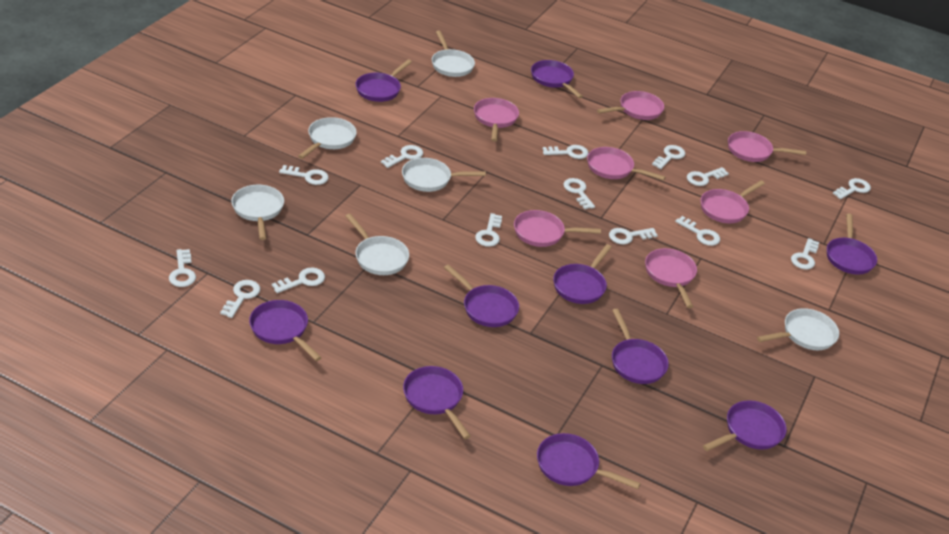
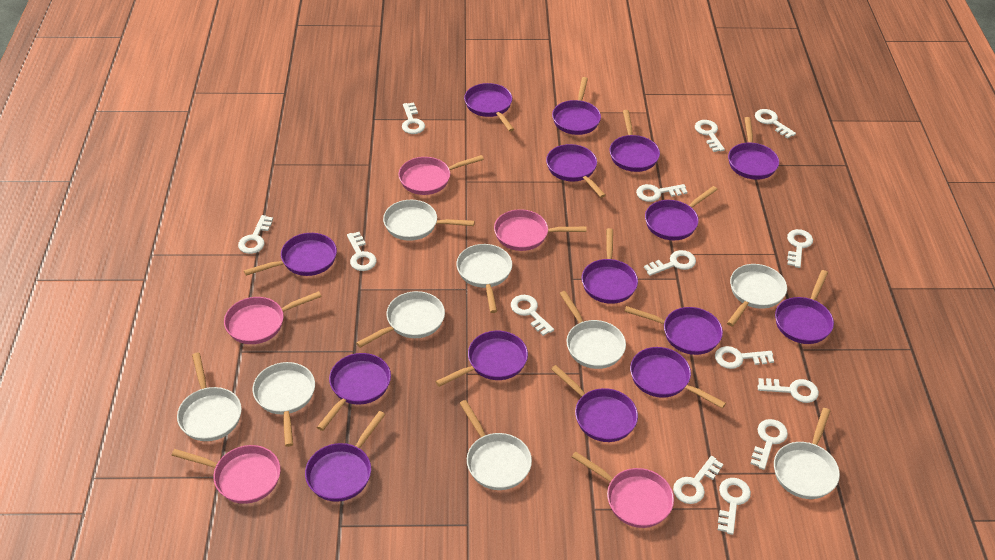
pink pan: [474,98,519,142] [514,210,601,247] [587,147,665,181] [597,91,664,120] [645,248,697,308] [701,180,765,223] [728,131,806,162] = 7 -> [171,445,281,504] [224,291,322,344] [398,155,484,195] [494,209,587,251] [572,451,674,528] = 5
purple pan: [249,300,322,361] [355,59,412,102] [403,366,471,439] [444,264,519,327] [531,60,583,98] [537,433,641,489] [553,244,612,304] [612,309,669,384] [703,400,787,451] [827,214,877,275] = 10 -> [244,233,337,276] [305,411,385,502] [317,353,391,431] [435,331,528,387] [464,83,514,132] [546,144,606,198] [551,365,638,442] [552,77,601,135] [582,228,638,304] [609,110,660,172] [624,306,723,355] [630,347,726,408] [645,186,718,240] [728,117,779,180] [775,270,834,344] = 15
white pan: [231,185,284,240] [298,117,357,159] [345,214,409,275] [402,158,486,192] [432,31,475,77] [757,308,839,350] = 6 -> [177,353,242,441] [252,362,315,447] [356,291,445,348] [383,200,475,241] [456,244,512,313] [459,400,532,490] [559,291,626,369] [727,264,787,327] [774,408,840,499] = 9

